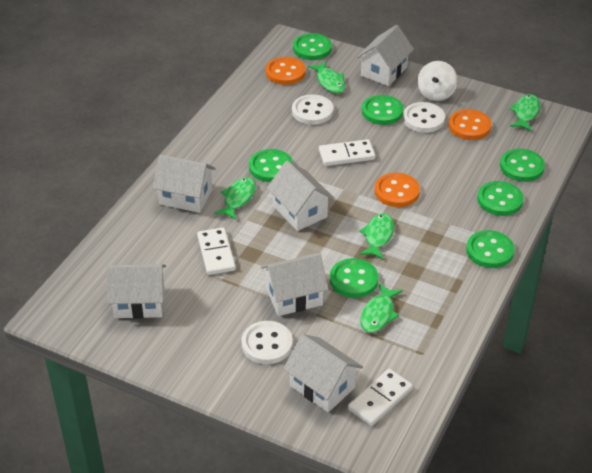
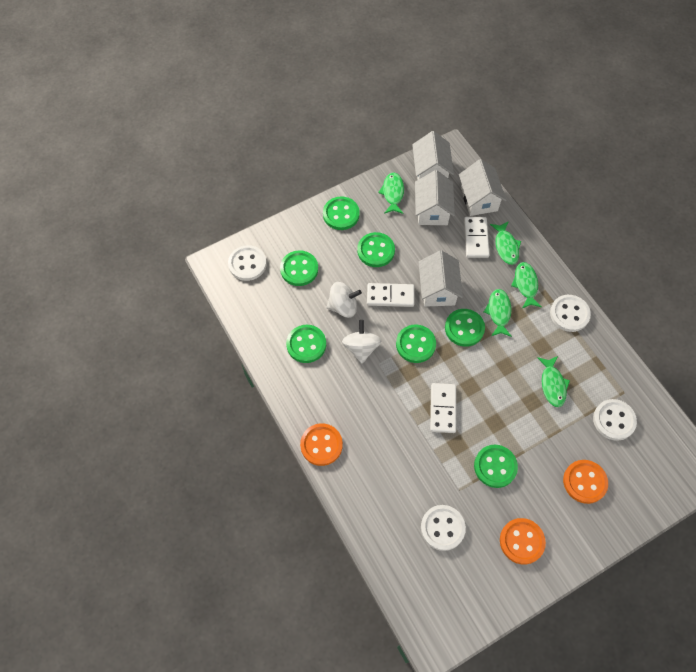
white button: [241,321,293,364] [292,94,333,125] [403,102,445,133] = 3 -> [228,245,267,281] [421,505,466,551] [550,295,591,332] [593,399,637,441] = 4
white house: [107,264,166,319] [153,155,216,213] [261,253,328,316] [267,161,334,231] [283,334,363,412] [356,25,414,86] = 6 -> [412,131,454,180] [415,170,455,225] [419,250,463,307] [459,159,506,216] = 4
white spinning top: [417,61,458,101] = 1 -> [326,282,362,318] [342,320,381,363] = 2

